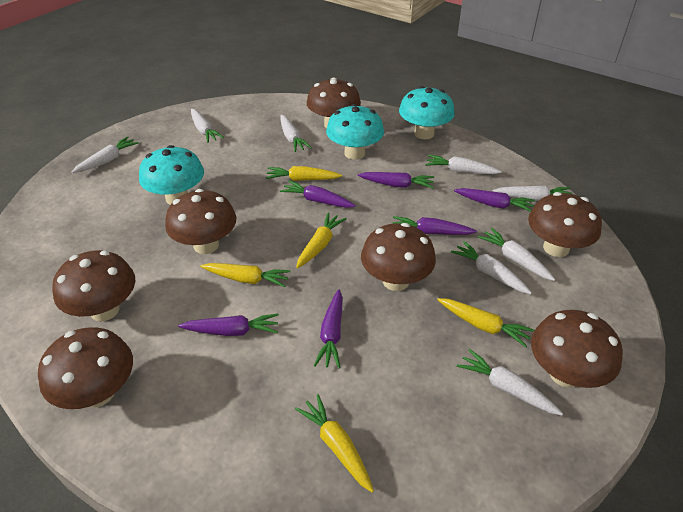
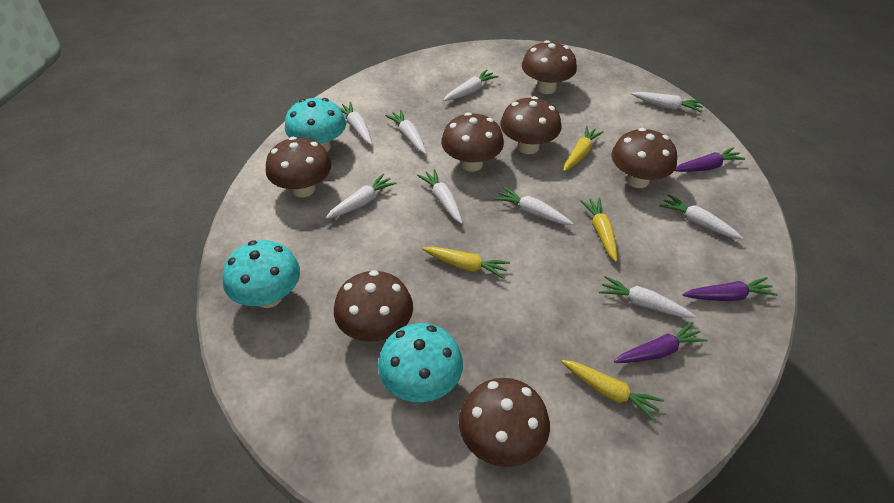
purple carrot: [178,314,279,336] [280,180,356,208] [314,289,343,369] [358,172,434,188] [392,216,477,235] [454,188,535,212] = 6 -> [614,322,708,363] [675,147,746,172] [682,277,778,301] = 3
white carrot: [72,137,139,173] [191,109,224,143] [280,115,312,152] [425,155,501,174] [451,241,532,294] [457,349,563,416] [478,228,555,281] [493,186,572,201] = 8 -> [326,173,397,219] [340,102,372,145] [385,110,426,154] [417,169,463,224] [443,69,499,101] [494,187,574,225] [599,276,696,318] [632,92,704,113] [659,194,743,239] = 9
yellow carrot: [200,263,291,287] [266,166,342,181] [295,394,374,493] [296,212,347,268] [437,298,534,347] = 5 -> [422,246,510,279] [561,360,664,421] [563,126,604,172] [580,198,617,262] = 4

